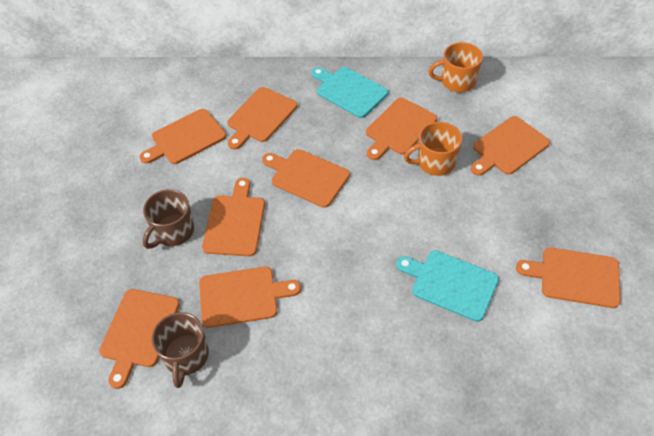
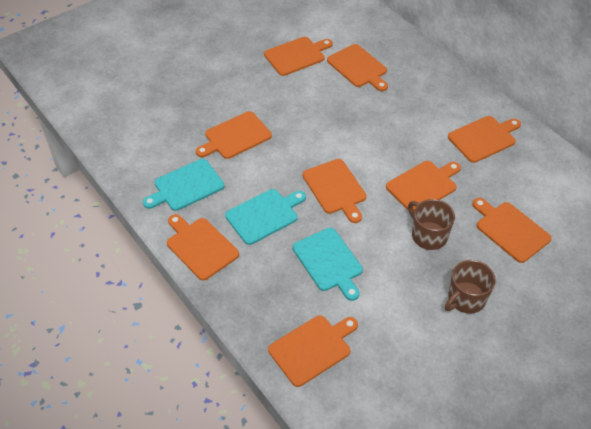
orange mug: [404,122,462,176] [428,42,483,92] = 2 -> none = 0
turquoise cutting board: [311,67,388,118] [396,250,499,322] = 2 -> [143,159,224,211] [225,189,306,245] [293,228,363,301] = 3

